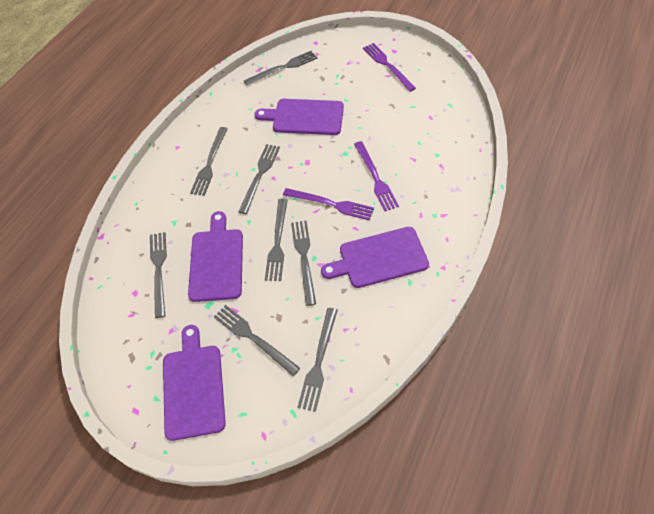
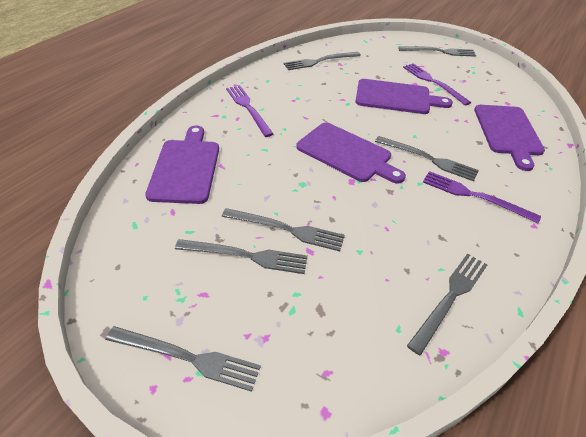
grey fork: [150,232,167,318] [190,127,228,196] [214,305,300,376] [239,144,280,214] [244,51,317,85] [265,199,288,281] [291,220,316,306] [297,308,338,412] = 8 -> [106,326,261,392] [175,239,308,274] [222,208,345,251] [284,52,361,70] [375,136,479,181] [398,47,476,57] [407,253,487,355] = 7

